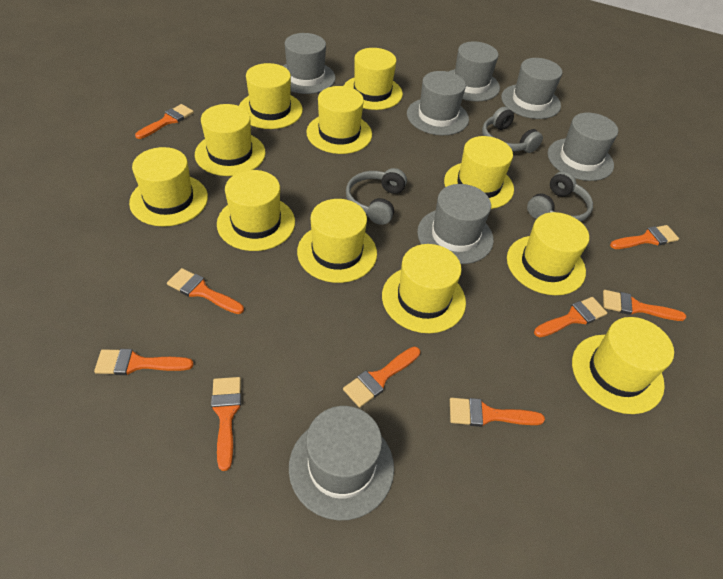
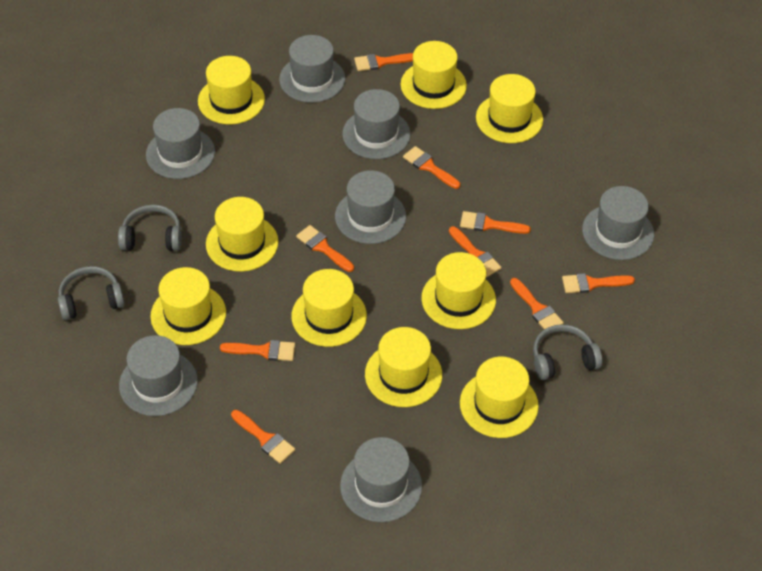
yellow hat: [129,147,208,227] [195,104,266,176] [217,170,295,251] [239,63,303,129] [297,199,377,283] [306,86,372,154] [344,48,403,110] [382,244,466,333] [444,136,514,209] [507,212,589,295] [572,317,674,414] = 11 -> [150,267,226,345] [198,56,265,125] [206,197,279,272] [291,269,367,347] [365,327,442,407] [401,41,467,109] [421,252,496,329] [460,357,539,438] [476,74,543,143] = 9

